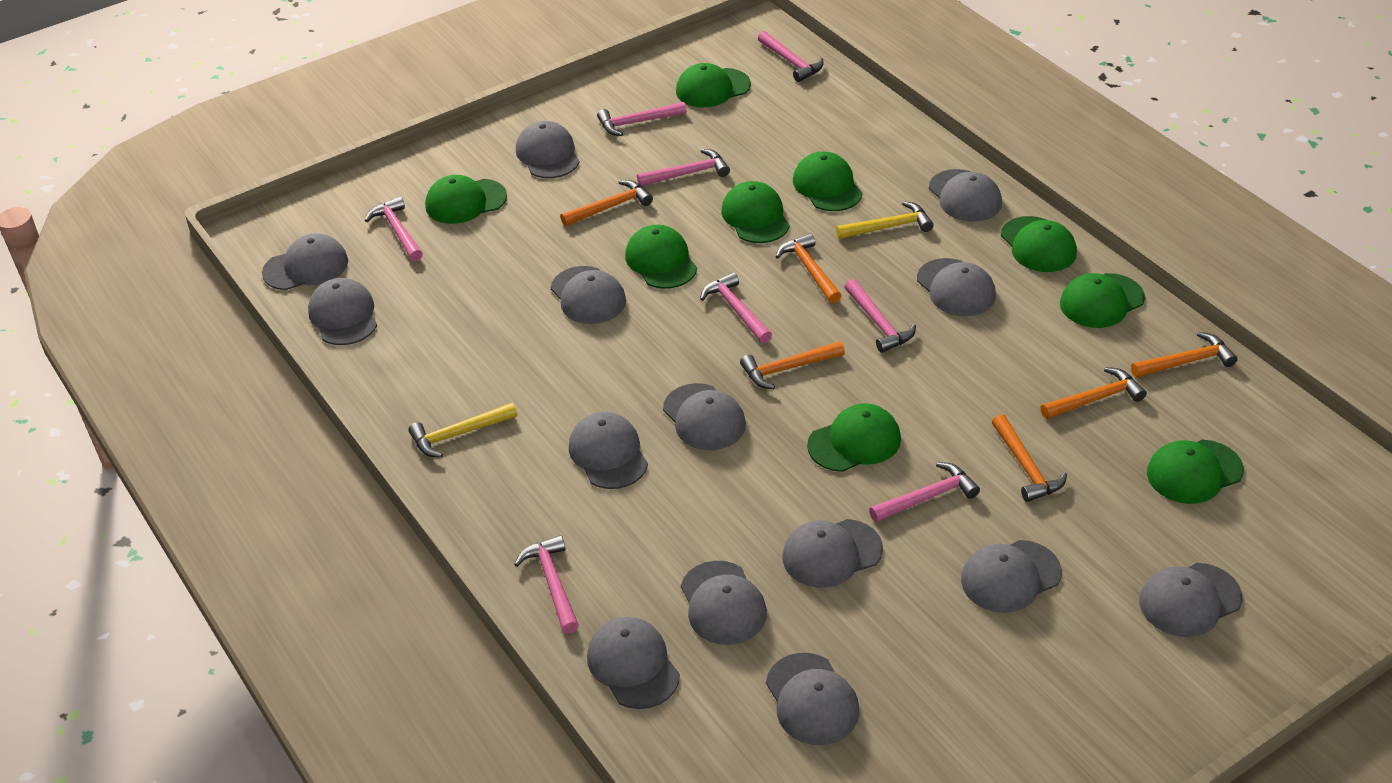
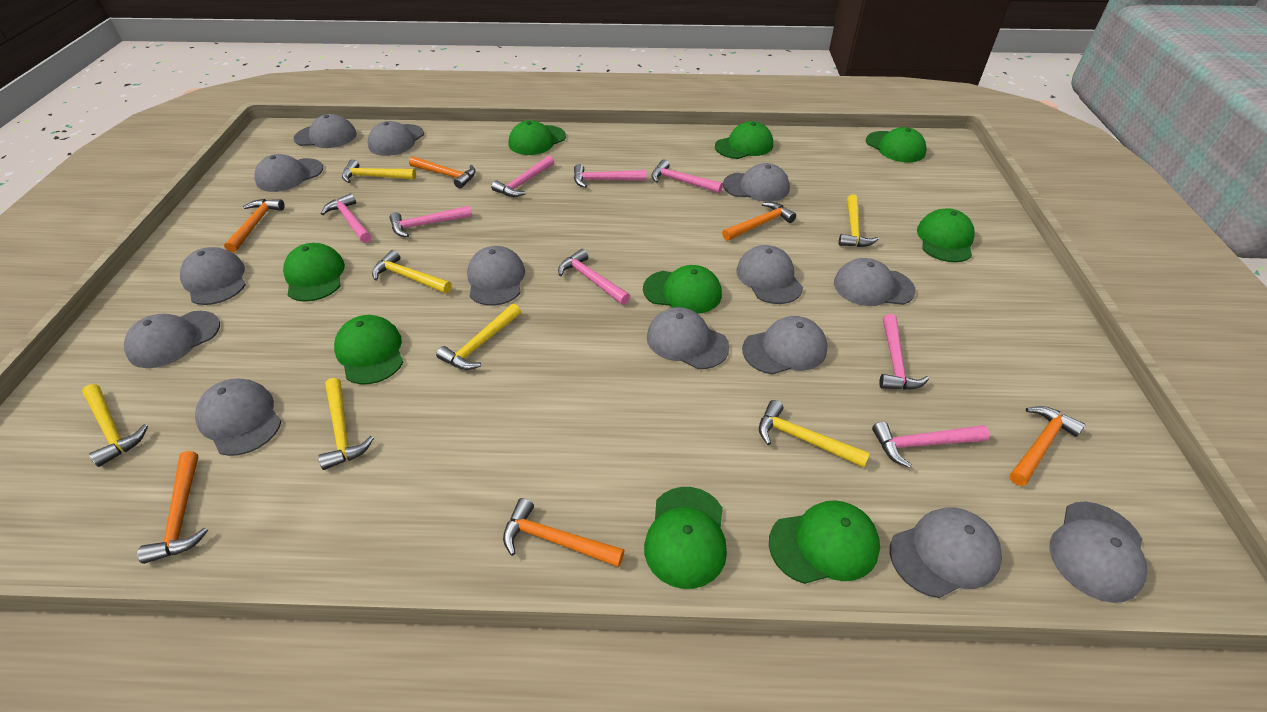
yellow hammer: [408,403,517,458] [836,201,934,239] = 2 -> [82,384,148,467] [318,378,374,470] [342,159,416,183] [372,250,452,294] [436,304,521,370] [759,400,870,468] [839,194,879,247] = 7

